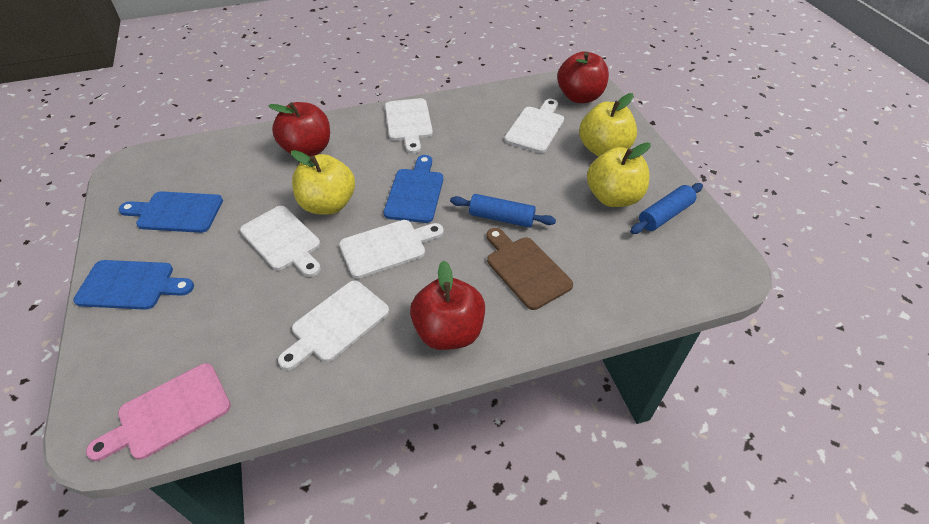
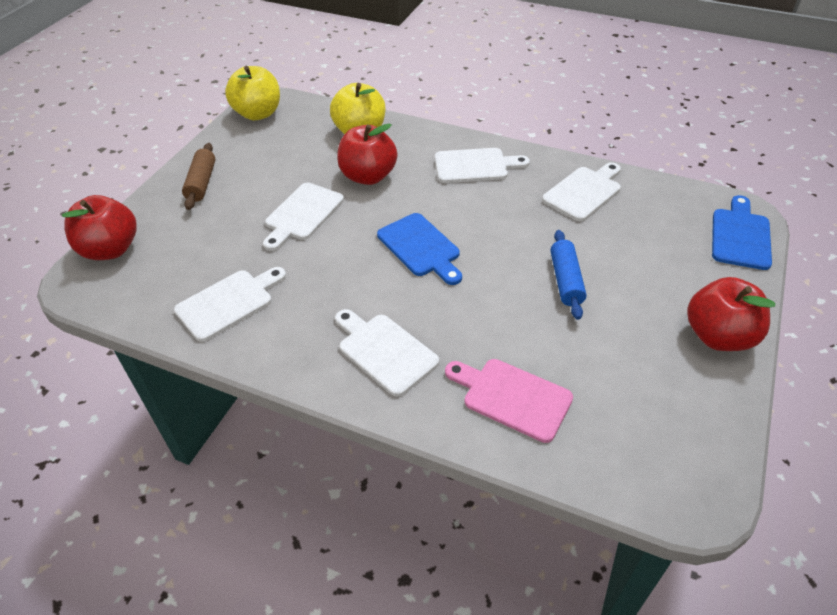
blue cutting board: [73,260,194,310] [119,191,223,233] [384,155,443,223] = 3 -> [377,213,462,285] [712,195,772,270] = 2
blue rolling pin: [450,194,556,228] [630,183,703,234] = 2 -> [550,230,587,320] = 1
brown cutting board: [486,228,573,310] = 1 -> none = 0
brown rolling pin: none = 0 -> [182,143,216,210] = 1
yellow apple: [291,150,355,215] [579,93,637,157] [587,142,651,207] = 3 -> [225,66,280,120] [330,83,385,134] = 2

